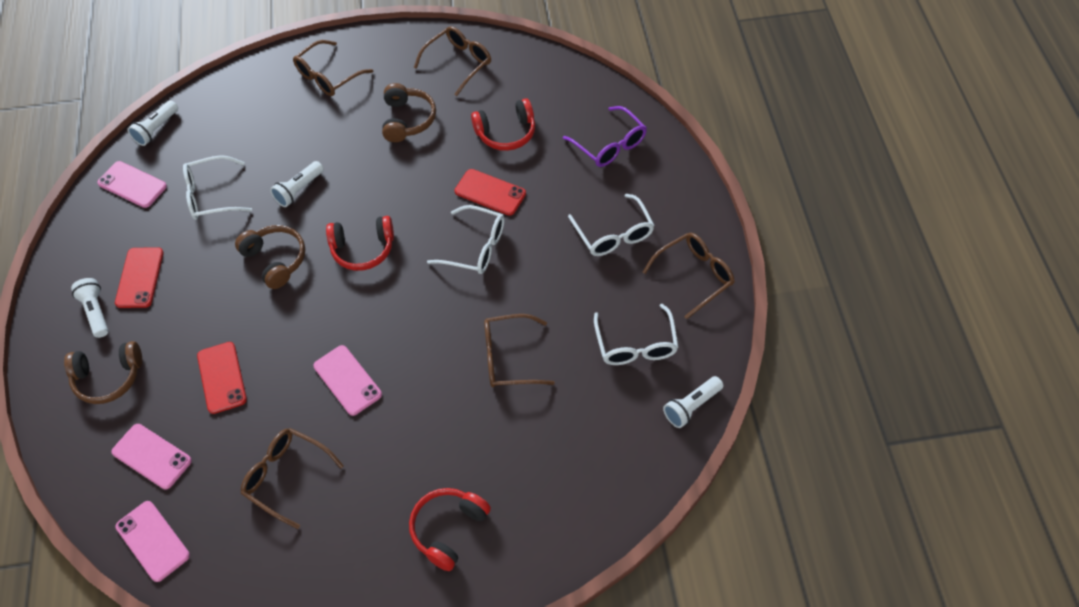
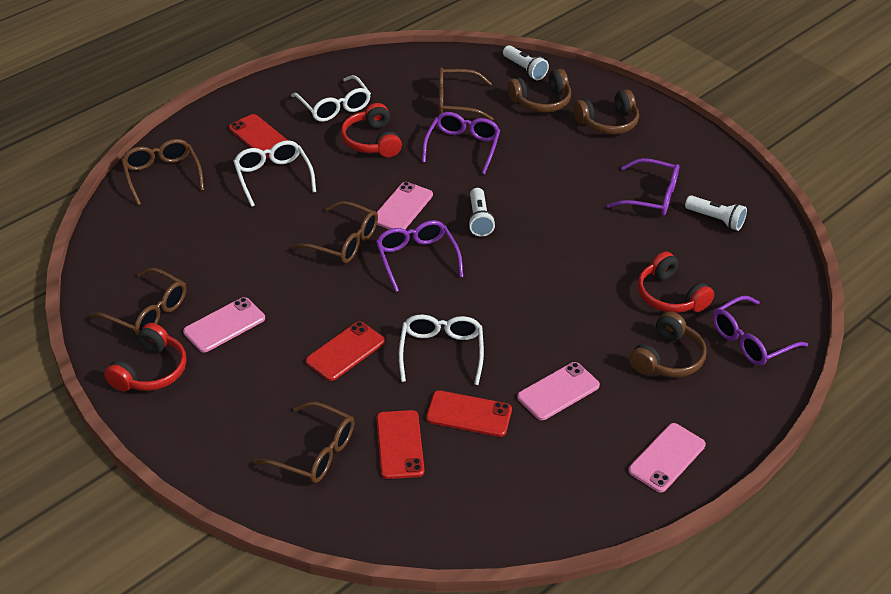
purple glasses: [563,106,647,167] = 1 -> [376,220,463,292] [422,112,500,174] [606,158,679,216] [713,296,808,366] = 4
red phone: [115,247,164,308] [197,342,247,414] [455,169,526,216] = 3 -> [229,114,287,159] [306,321,385,381] [376,410,424,479] [426,390,512,437] = 4
white flashlight: [71,278,108,338] [127,100,178,146] [270,161,324,207] [663,376,723,428] = 4 -> [468,188,495,237] [503,45,549,80] [685,195,747,231] = 3
white glasses: [183,155,252,220] [427,205,505,274] [568,194,655,256] [594,304,678,365] = 4 -> [233,140,316,207] [291,75,371,122] [399,315,484,385] = 3

